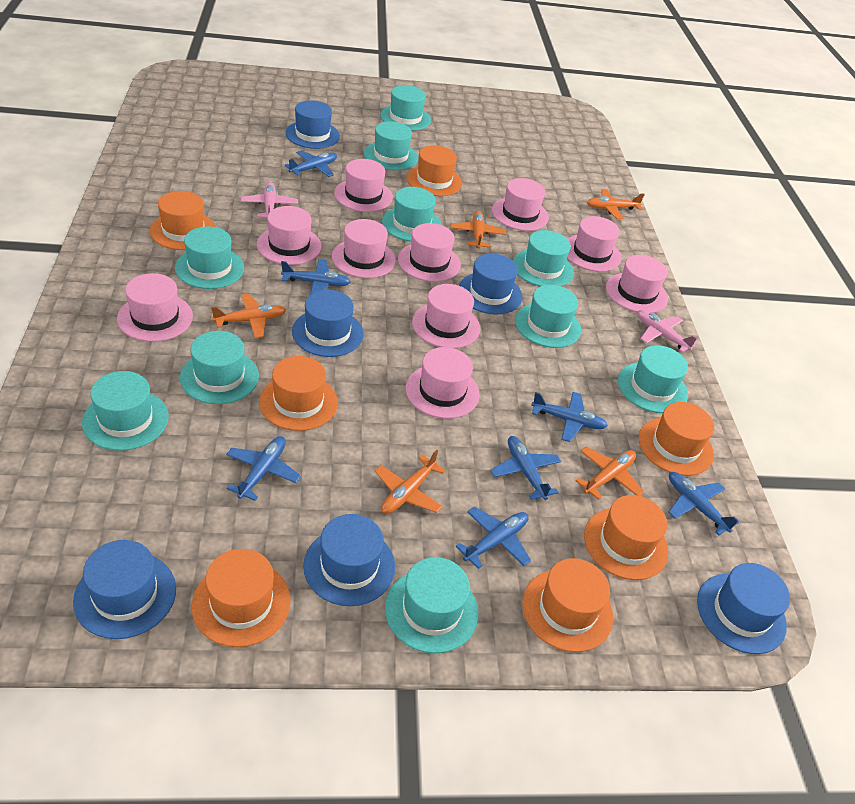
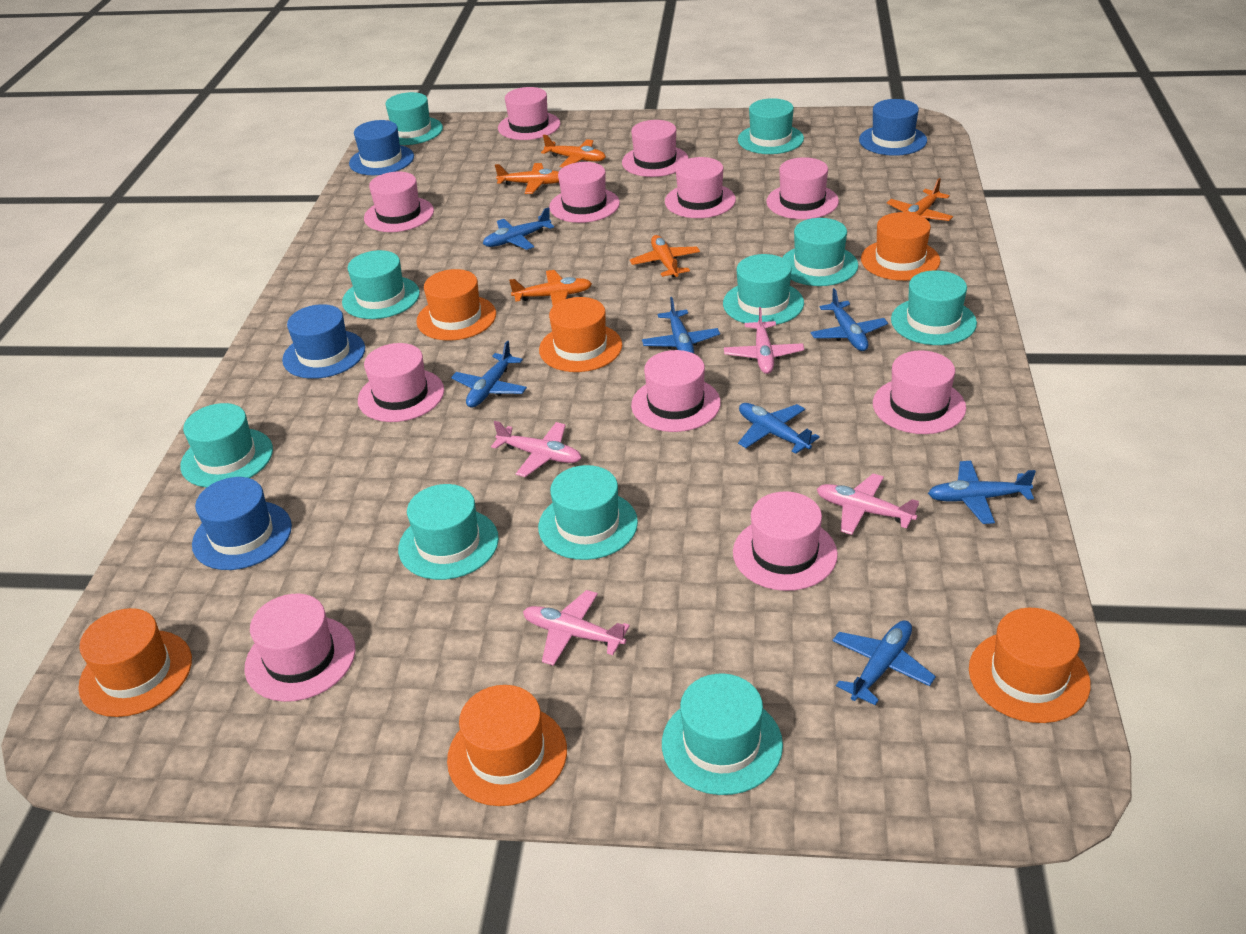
blue hat: [73,540,176,639] [285,100,340,149] [292,290,364,357] [303,514,395,606] [459,254,522,314] [697,563,790,654] = 6 -> [192,477,292,570] [282,304,365,379] [349,120,414,175] [859,99,927,156] = 4
orange hat: [150,191,216,250] [192,549,291,647] [259,356,338,431] [407,145,462,196] [522,558,613,652] [584,495,668,580] [639,402,714,476] = 7 -> [78,608,192,717] [416,269,496,341] [447,685,567,806] [539,297,622,372] [861,212,940,281] [969,608,1091,723] = 6
pink hat: [117,273,193,342] [257,206,322,265] [332,219,396,278] [334,159,393,212] [398,223,461,282] [406,347,480,419] [412,284,480,348] [492,178,549,231] [567,216,622,272] [606,255,668,313] = 10 -> [244,594,355,702] [358,343,444,422] [364,172,434,232] [498,87,560,140] [549,162,620,223] [622,120,689,177] [631,350,721,432] [665,157,736,218] [733,491,838,591] [766,157,839,219] [873,350,966,434] = 11
pink plane: [241,182,298,217] [637,310,697,352] = 2 -> [491,421,581,477] [523,590,630,666] [724,307,804,374] [817,474,919,535] = 4

